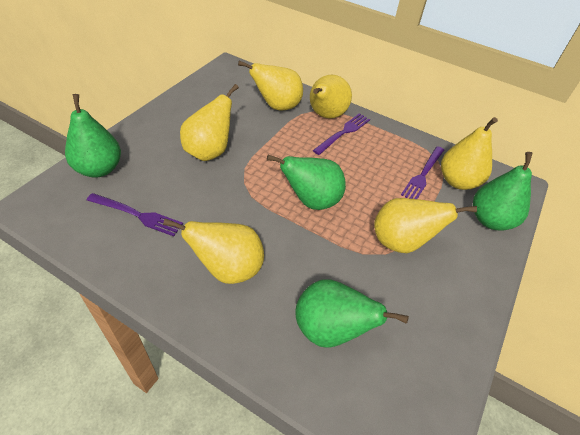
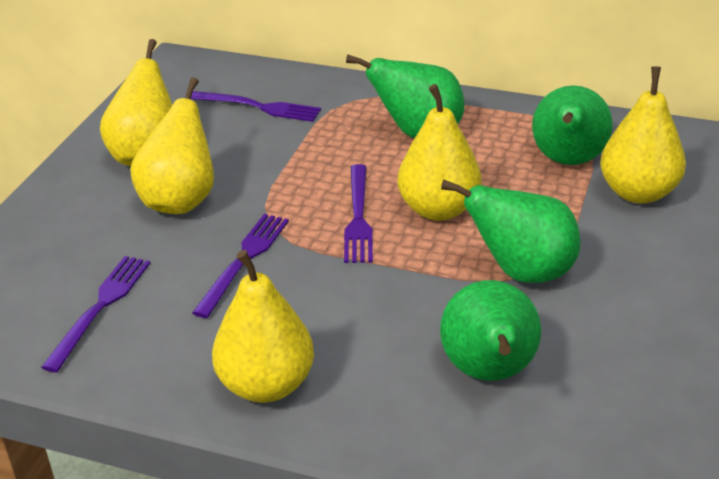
purple fork: [87,193,183,236] [313,113,370,155] [401,146,444,199] = 3 -> [41,256,150,372] [191,91,321,122] [192,214,289,318] [344,164,373,263] = 4
yellow pear: [163,218,264,284] [180,84,239,161] [238,61,303,111] [310,75,352,119] [374,198,477,253] [441,117,498,190] = 6 -> [100,39,172,166] [130,77,214,214] [212,250,314,403] [397,84,481,221] [600,67,686,204] = 5

